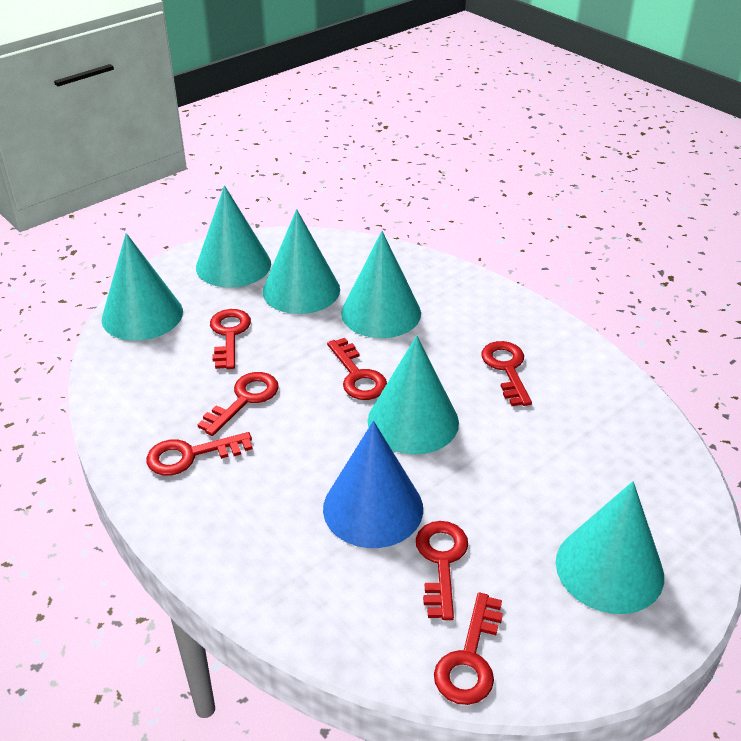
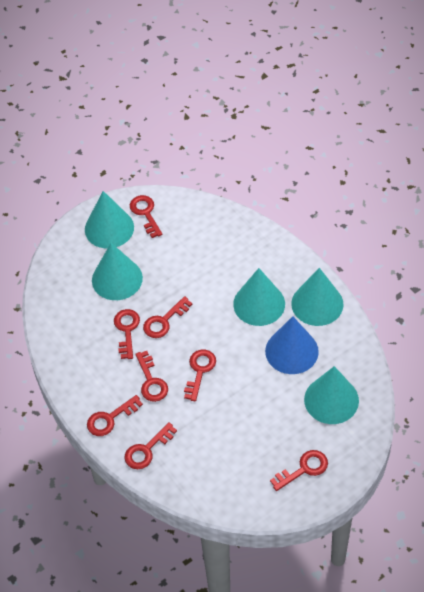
red key: [146,432,253,476] [198,372,279,436] [210,309,251,369] [327,338,387,400] [416,521,468,620] [434,592,503,705] [481,341,532,406] = 7 -> [87,395,143,436] [114,309,140,359] [125,422,177,469] [130,195,162,238] [136,351,168,402] [143,296,192,338] [184,349,216,401] [270,450,328,491] = 8
turquoise cone: [102,233,183,341] [196,185,271,288] [263,209,340,314] [341,231,421,338] [368,336,459,455] [556,481,664,614] = 6 -> [85,191,134,248] [92,243,143,300] [233,268,285,326] [291,268,344,326] [304,366,359,424] = 5

